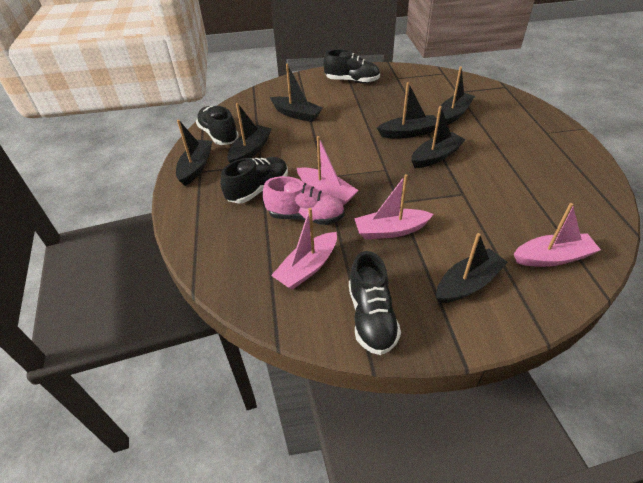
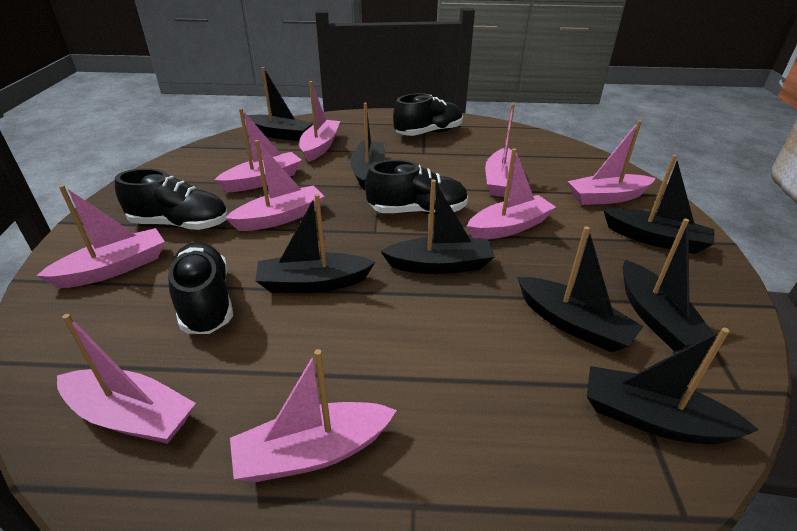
black boat: [176,120,212,186] [227,103,271,163] [270,63,323,122] [377,82,437,138] [411,106,466,168] [436,233,508,303] [441,67,475,125] = 7 -> [244,67,313,141] [255,194,375,293] [350,102,385,191] [381,179,495,274] [517,226,643,353] [587,328,759,444] [603,155,714,254] [623,218,717,352] = 8
pink boat: [271,208,337,290] [297,136,359,206] [354,174,434,239] [514,203,601,267] = 4 -> [36,185,165,288] [57,314,196,444] [215,108,302,192] [225,140,325,231] [230,349,397,482] [299,81,340,162] [467,148,556,239] [485,103,520,197] [568,120,656,205] = 9
pink shoe: [263,176,344,225] = 1 -> none = 0

